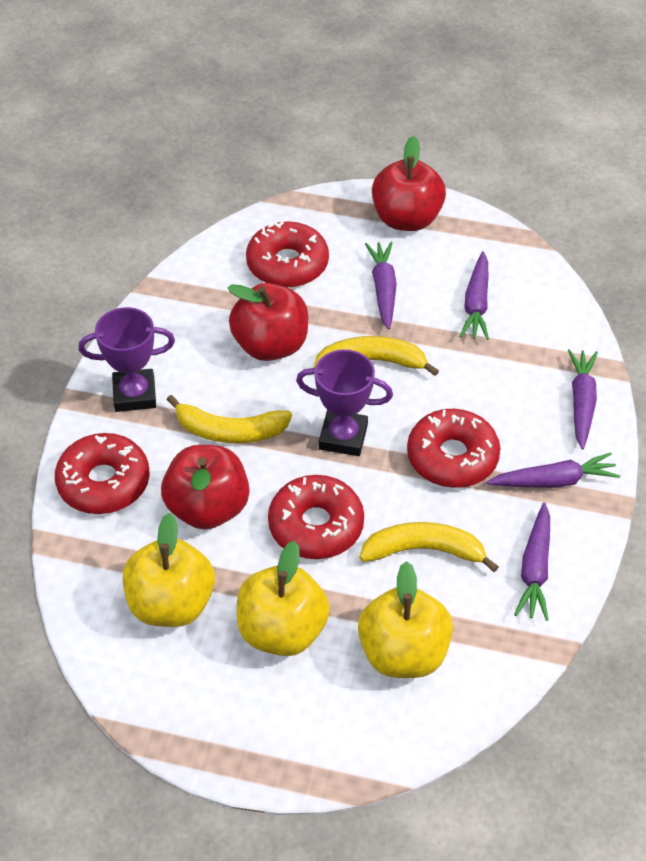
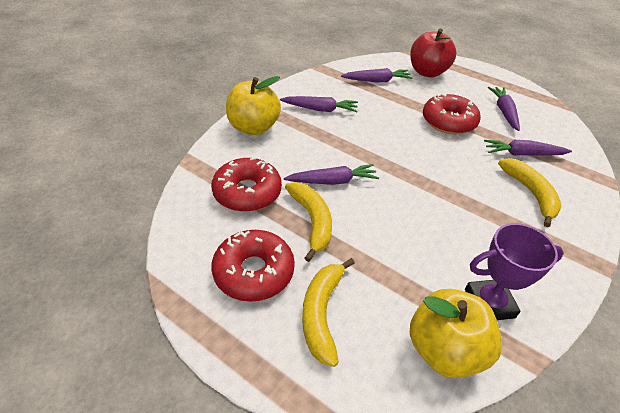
purple trophy: [79,307,175,412] [296,349,393,456] = 2 -> [465,223,564,320] = 1
red apple: [161,445,249,530] [227,283,308,361] [372,136,446,231] = 3 -> [410,29,456,77] = 1
red donut: [55,433,150,514] [246,221,329,287] [268,475,364,559] [407,409,500,488] = 4 -> [211,157,282,212] [211,230,295,302] [423,93,481,134] = 3
yellow apple: [123,513,215,627] [237,541,330,656] [358,561,453,678] = 3 -> [226,76,281,135] [410,289,502,378] = 2

